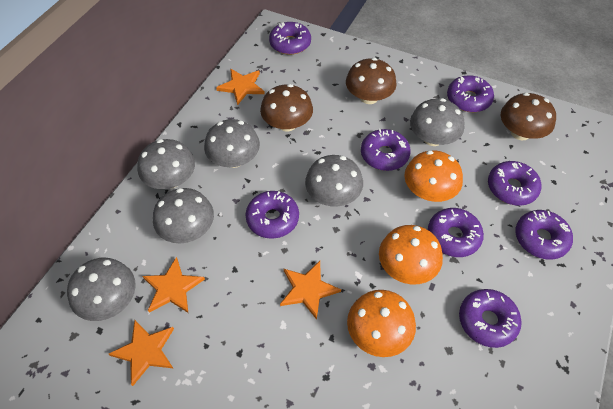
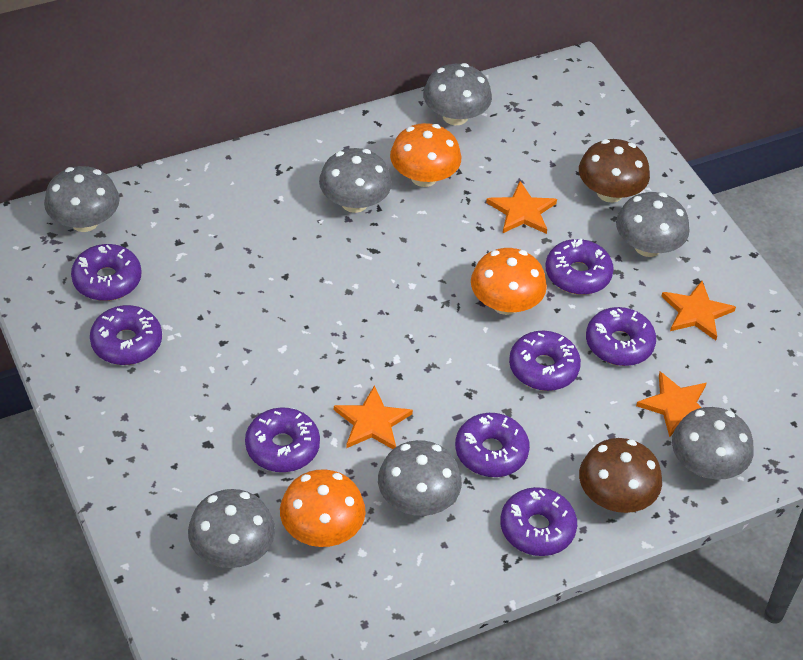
brown mushroom: [260,84,313,132] [346,58,397,104] [501,92,556,140] = 3 -> [579,139,650,203] [579,438,662,513] = 2
grey mushroom: [67,258,136,321] [137,139,195,189] [153,188,214,244] [204,119,260,168] [305,155,363,207] [410,98,464,146] = 6 -> [44,166,120,232] [188,489,275,568] [319,148,392,213] [378,440,462,516] [423,63,492,125] [616,192,690,257] [672,407,754,480] = 7

